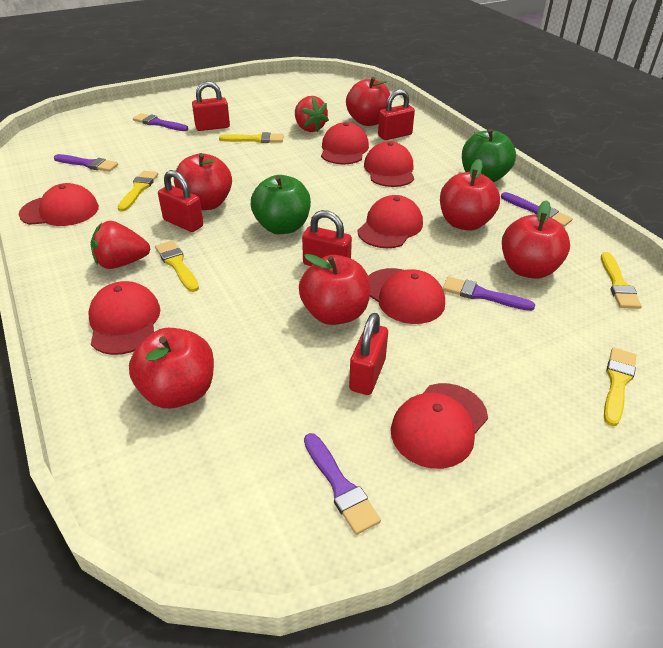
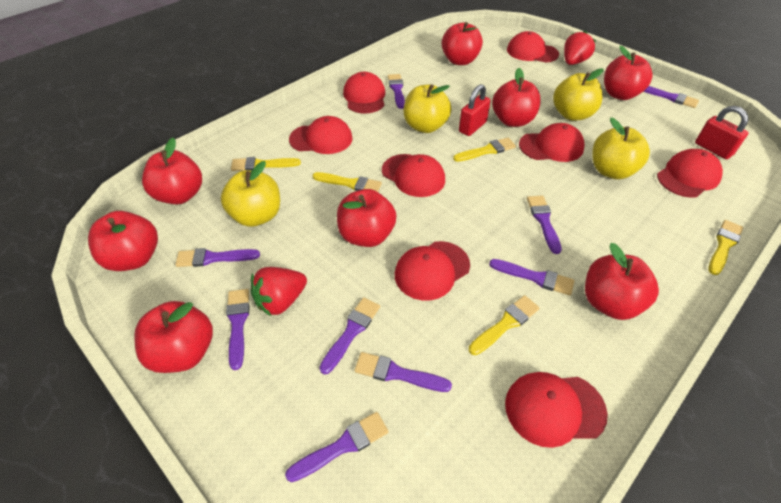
green apple: [251,175,311,234] [462,129,516,182] = 2 -> none = 0
purple brush: [54,154,118,172] [133,113,188,131] [304,433,381,535] [442,277,535,311] [501,192,573,227] = 5 -> [175,248,260,267] [226,289,249,370] [285,412,389,482] [319,297,380,375] [354,352,452,392] [388,74,405,109] [489,259,575,296] [527,196,562,254] [643,86,699,108] = 9
red apple: [129,328,214,408] [174,153,232,210] [299,254,370,325] [346,77,390,126] [440,159,500,231] [502,200,570,279] = 6 -> [88,211,158,271] [134,301,213,373] [142,138,202,204] [337,189,396,247] [442,22,483,65] [492,68,541,127] [585,243,659,320] [604,46,652,100] = 8
red cap: [19,183,99,226] [88,281,160,355] [321,122,369,164] [357,195,423,248] [364,141,414,187] [368,268,445,324] [391,383,488,469] = 7 -> [289,116,353,154] [343,72,385,113] [382,154,445,197] [395,241,470,301] [505,372,608,448] [507,31,559,63] [519,123,585,162] [657,149,723,198] = 8
red padlock: [158,170,203,232] [192,81,230,131] [302,210,352,266] [349,313,388,395] [378,89,415,140] = 5 -> [459,84,491,136] [695,106,749,159] = 2
yellow apple: none = 0 -> [221,161,280,227] [404,84,451,133] [553,68,603,120] [592,118,650,179] = 4

